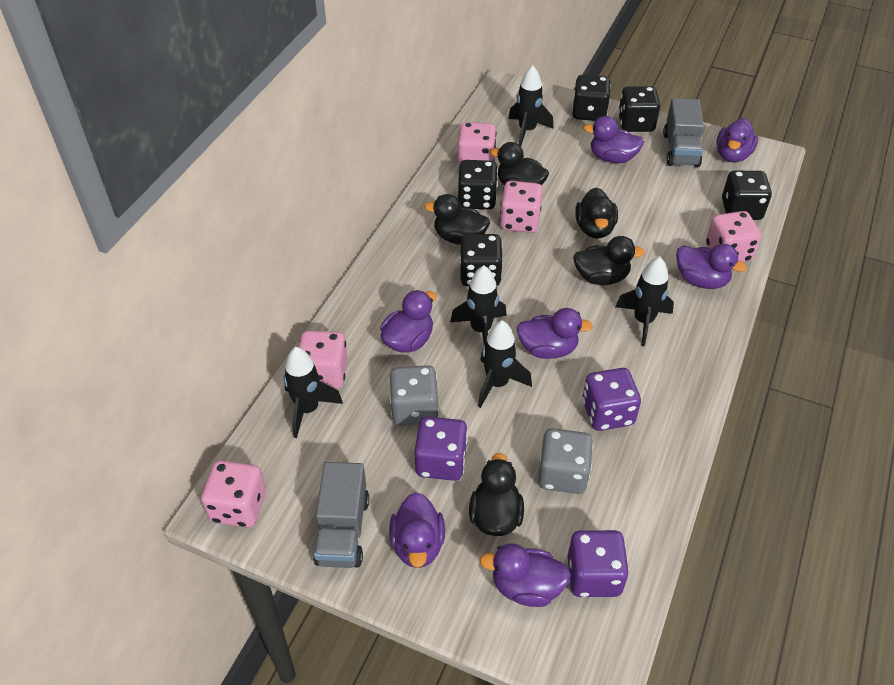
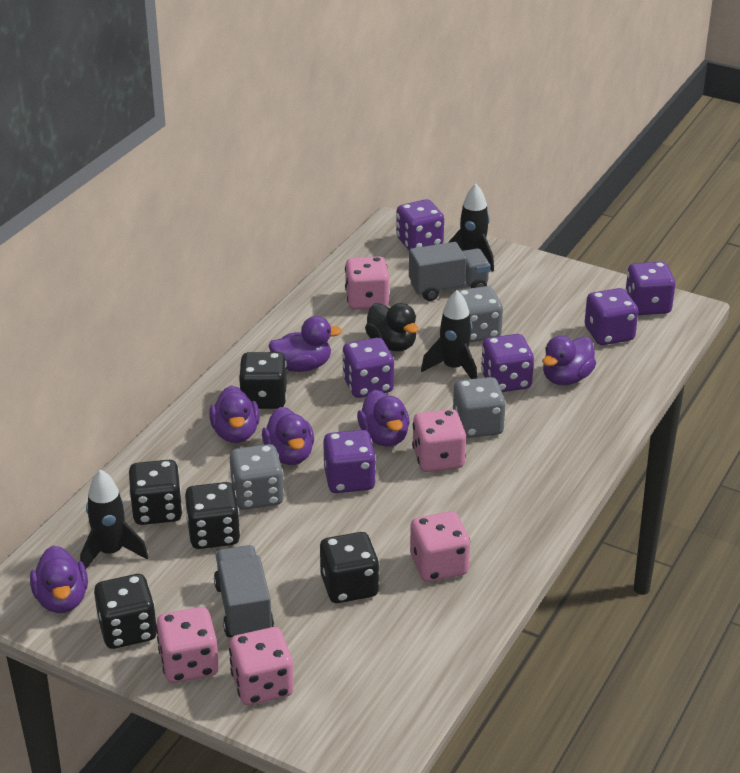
black duck: [424,194,490,245] [469,453,524,536] [490,142,549,186] [573,236,645,285] [575,188,618,239] = 5 -> [365,303,418,351] = 1
black rocket: [283,347,343,438] [450,265,507,344] [478,320,532,408] [508,65,554,146] [615,256,674,346] = 5 -> [80,469,149,569] [421,290,477,379] [448,184,494,272] = 3
grey dice: [389,365,439,426] [538,428,593,494] = 2 -> [230,444,284,510] [453,377,506,438] [458,286,503,342] = 3
purple dice: [414,417,468,481] [568,530,629,597] [582,368,641,431] = 3 -> [323,430,376,493] [342,338,394,398] [396,199,444,250] [481,334,534,392] [585,288,638,345] [625,262,675,315] = 6
purple duck: [380,290,436,353] [389,492,445,568] [480,543,571,607] [516,308,593,359] [583,116,644,163] [676,244,747,289] [716,118,758,163] = 7 -> [30,546,88,613] [209,386,260,443] [262,407,314,465] [268,316,342,372] [357,390,410,447] [542,336,596,385] = 6

